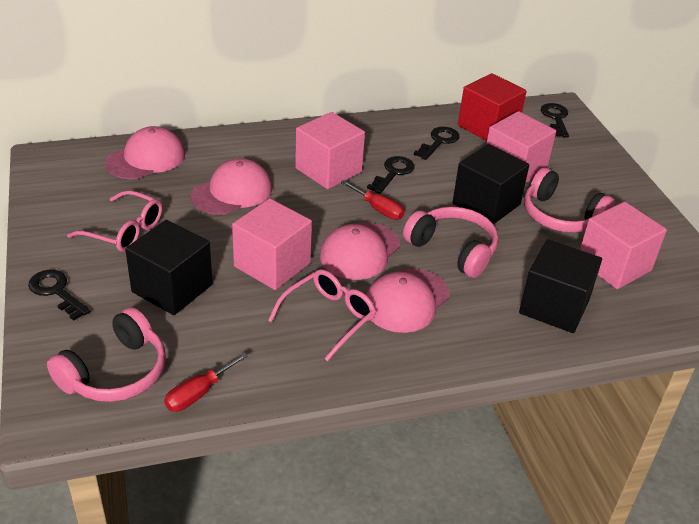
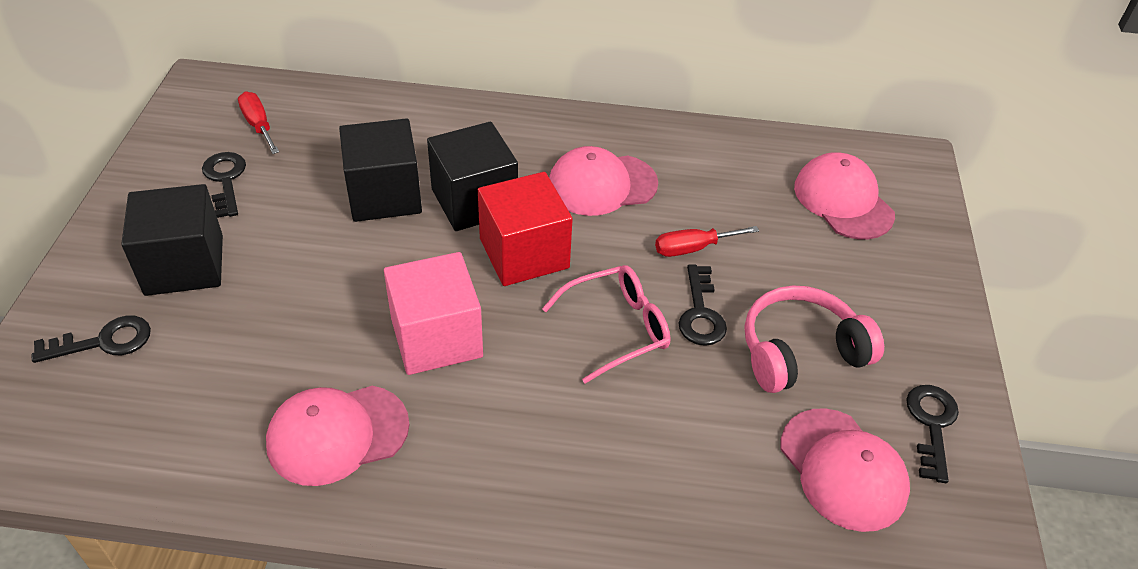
pink cube: [232,198,312,290] [295,112,365,189] [486,111,556,183] [580,202,667,289] = 4 -> [384,252,483,375] = 1
pink glasses: [67,190,162,252] [268,269,376,361] = 2 -> [542,265,670,384] = 1
pink headphones: [47,307,166,402] [403,207,498,278] [524,168,615,233] = 3 -> [745,285,884,393] = 1

